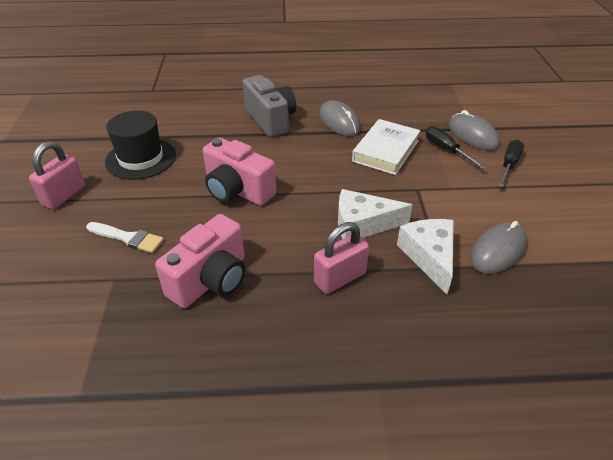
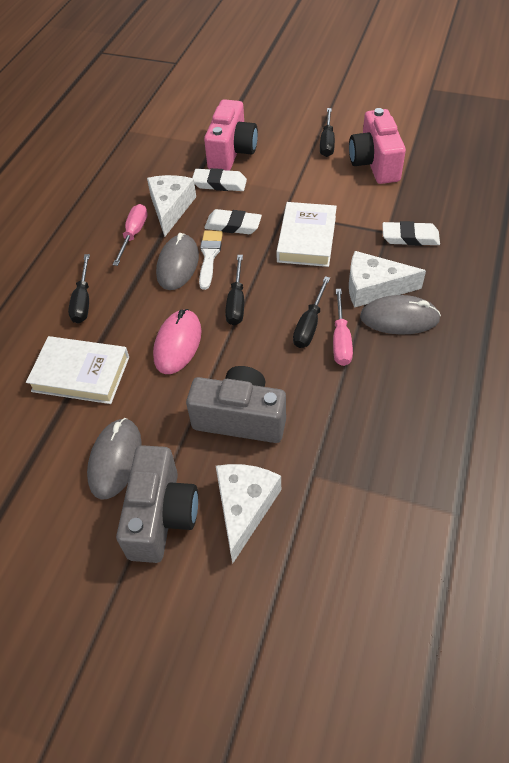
black hat: [105,111,176,180] = 1 -> none = 0
black screwdriver: [426,126,486,169] [498,140,524,187] = 2 -> [68,254,90,324] [225,255,244,325] [293,276,330,348] [320,108,335,157] = 4
grey camera: [243,75,296,137] = 1 -> [116,445,198,563] [186,366,286,443] = 2
pink mouse: none = 0 -> [153,309,202,374] = 1
pink padlock: [29,141,85,209] [314,222,369,294] = 2 -> none = 0
pink screwdriver: none = 0 -> [113,204,147,266] [333,289,353,366] = 2
white book: [352,119,421,175] = 1 -> [26,336,129,404] [276,202,337,267] = 2
white cheese: [338,189,412,239] [397,219,454,294] = 2 -> [147,175,196,237] [216,464,281,564] [349,251,426,308] = 3
white eraser: none = 0 -> [192,168,247,191] [204,209,262,234] [382,221,440,246] = 3

